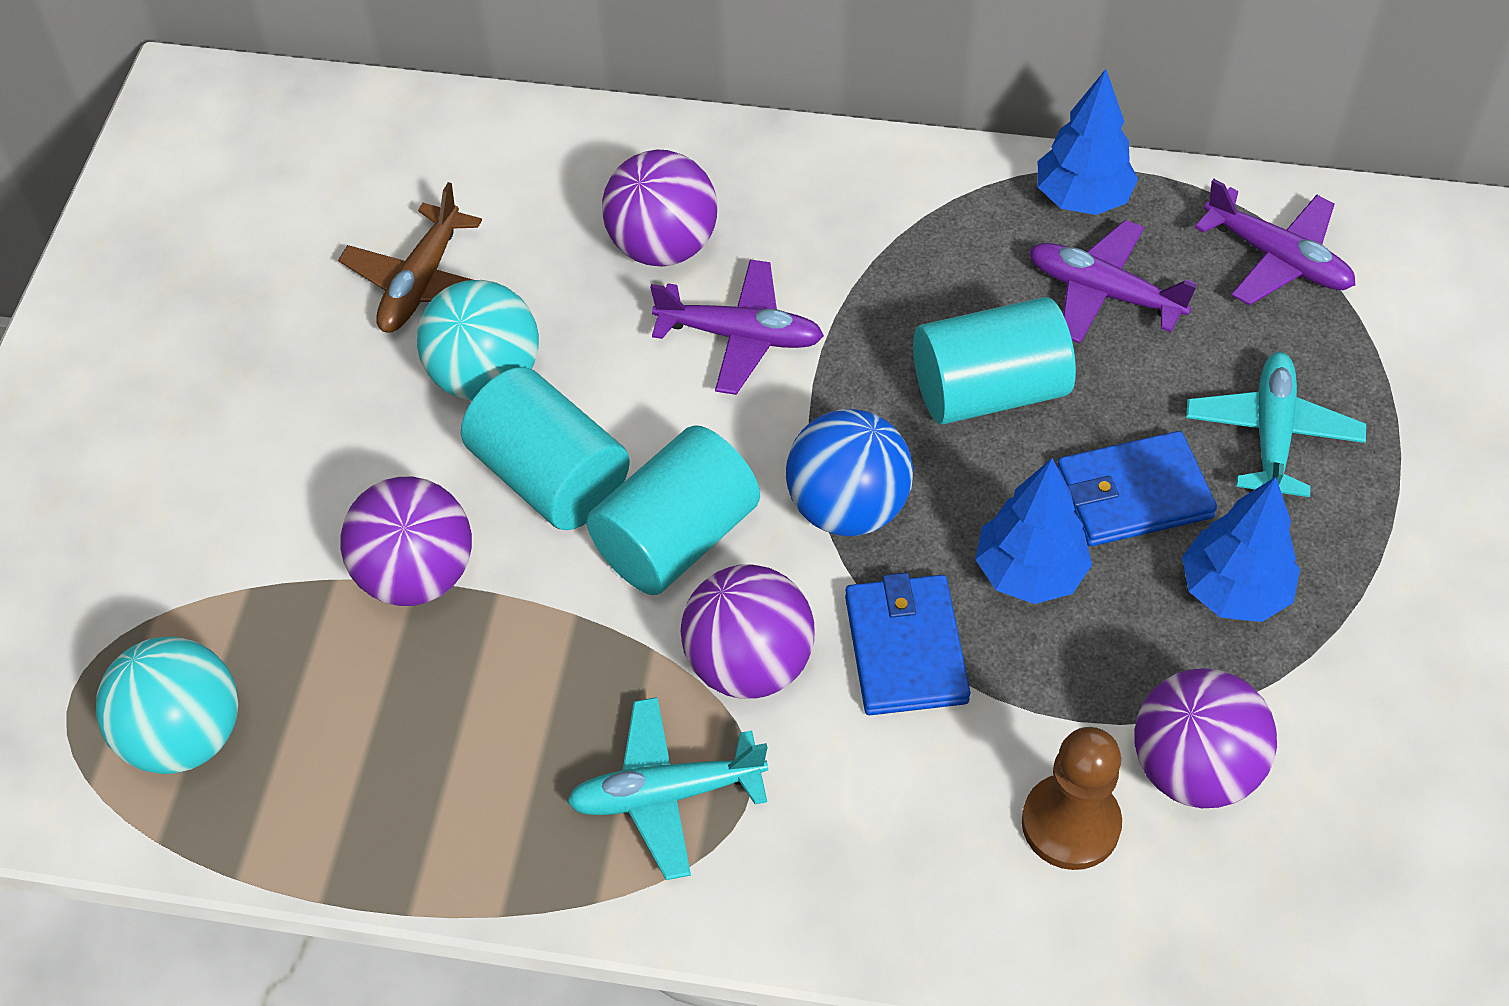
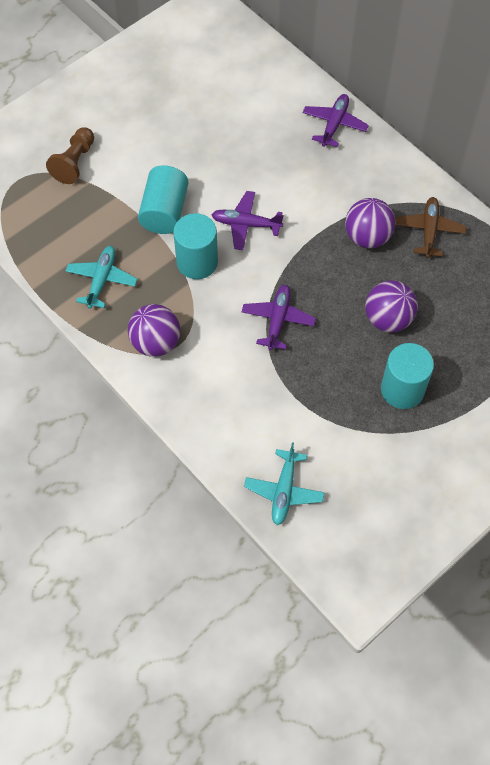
blue ball: [786,409,913,536] = 1 -> none = 0
blue tree: [975,458,1092,604] [1038,69,1138,215] [1182,477,1300,622] = 3 -> none = 0
blue wallet: [845,573,970,715] [1057,431,1217,546] = 2 -> none = 0
purple ball: [340,477,472,606] [602,149,717,267] [680,564,815,698] [1134,668,1277,808] = 4 -> [128,304,180,357] [345,198,395,248] [365,280,418,332] = 3
turquoise ball: [96,637,238,774] [417,280,539,401] = 2 -> none = 0

